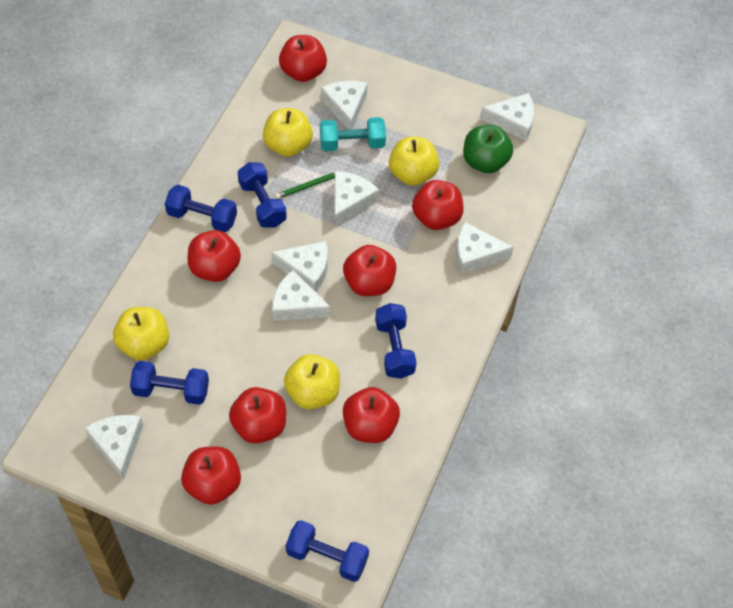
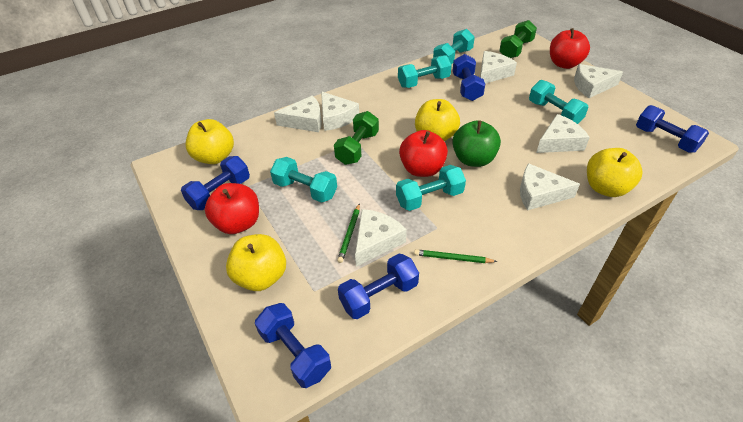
green dumbbell: none = 0 -> [334,111,379,165] [499,20,537,58] = 2
green pencil: [275,172,335,199] = 1 -> [337,204,360,263] [414,249,497,263] = 2
red apple: [181,446,241,505] [188,230,241,282] [229,387,286,444] [279,35,327,82] [343,245,396,296] [343,387,400,443] [412,180,464,230] = 7 -> [205,183,259,234] [399,130,448,177] [550,28,590,69] = 3
turquoise dumbbell: [320,117,386,151] = 1 -> [270,157,337,203] [396,165,466,211] [398,55,452,88] [433,29,475,64] [529,80,589,124] = 5

